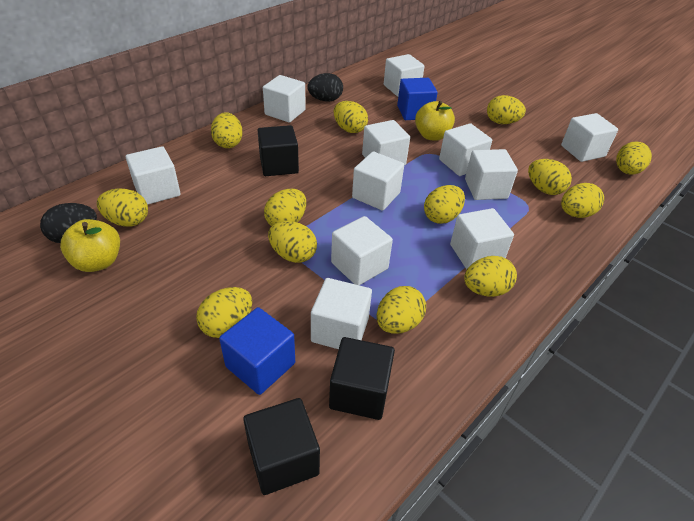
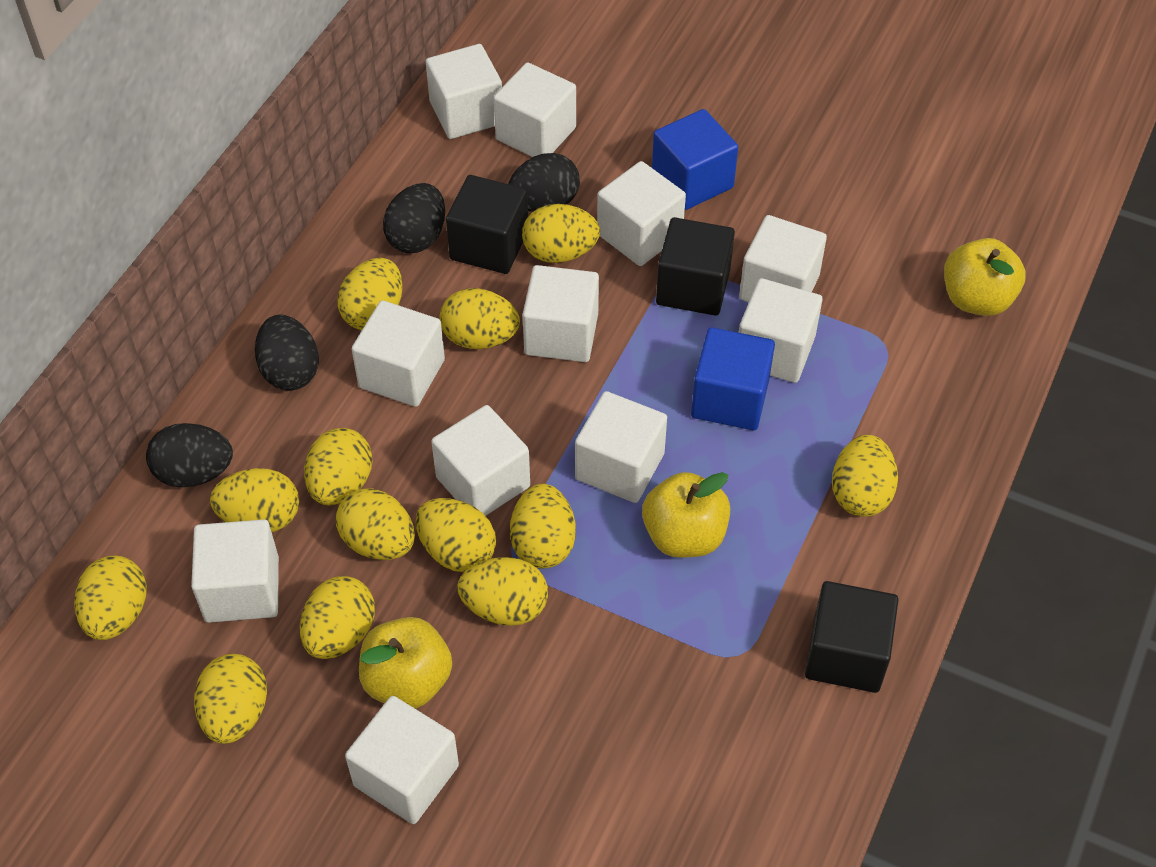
black egg: [40,203,97,243] [307,73,343,101] = 2 -> [146,423,233,487] [255,315,319,391] [383,183,445,253] [508,153,580,212] = 4
yellow apple: [60,219,120,272] [415,101,455,141] = 2 -> [359,617,452,709] [642,472,730,558] [944,238,1026,316] = 3

